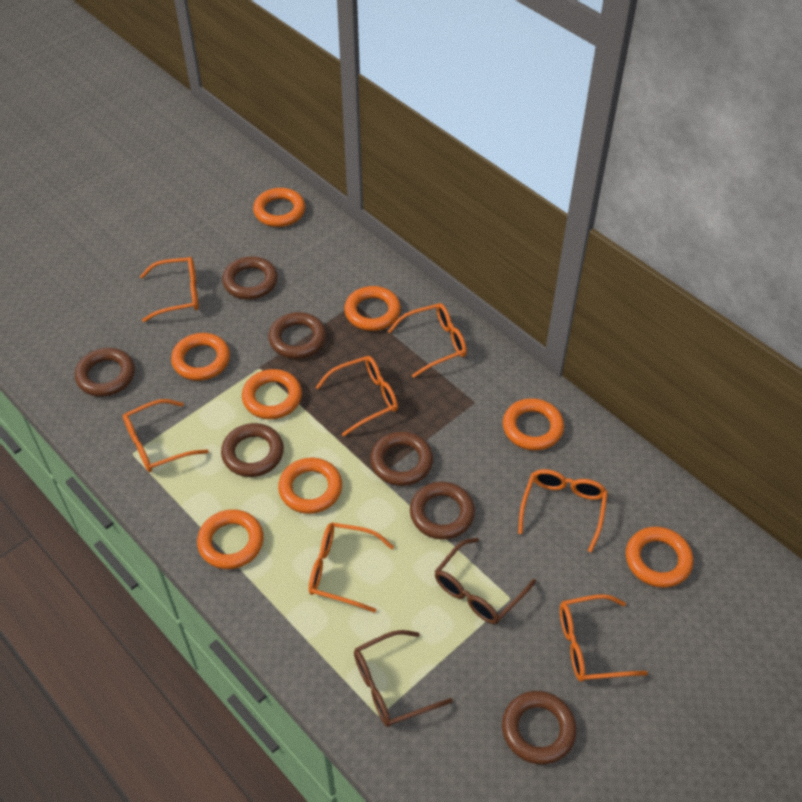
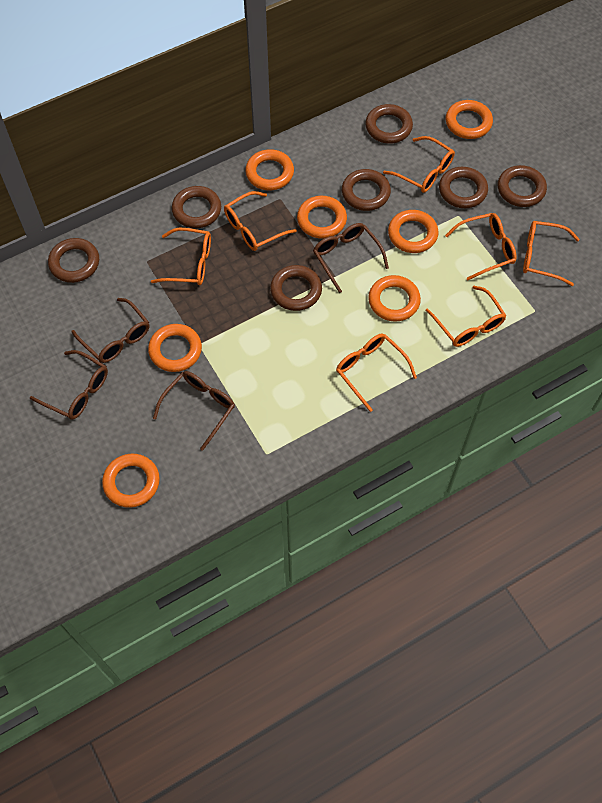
brown glasses: [354,630,453,727] [435,538,536,624] = 2 -> [30,350,108,420] [72,298,149,363] [153,371,235,451] [313,223,389,293] = 4
orange ring: [171,333,230,381] [197,509,264,569] [242,369,302,419] [253,188,305,227] [278,458,342,514] [344,286,401,331] [503,398,564,450] [626,527,693,588] = 8 -> [102,454,160,508] [148,324,202,372] [245,149,294,191] [297,196,347,239] [368,275,421,322] [388,210,438,253] [446,100,493,139] = 7

